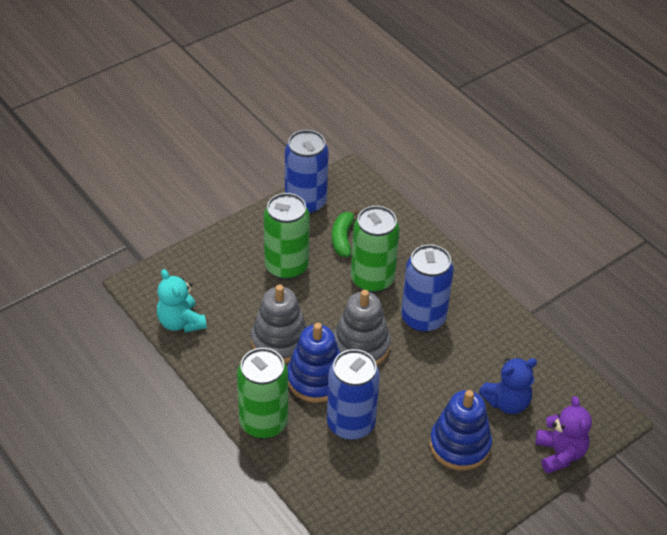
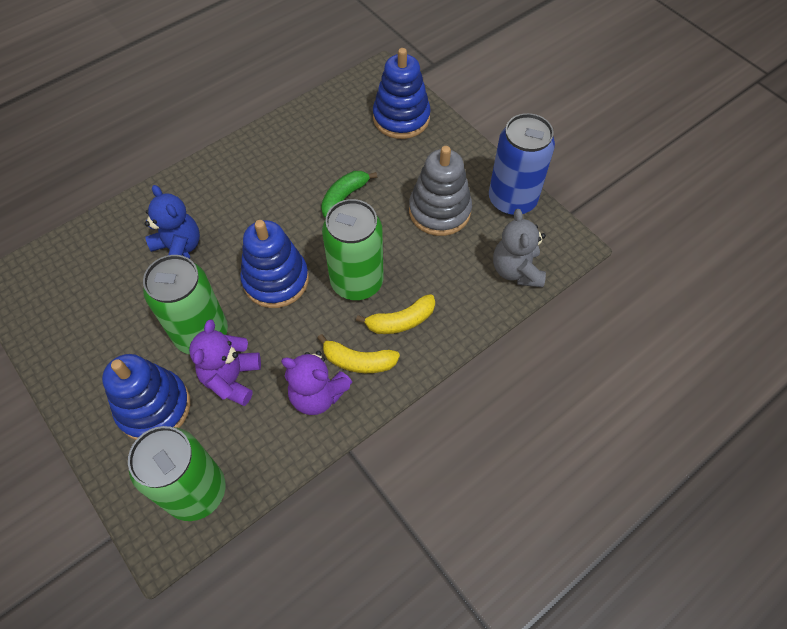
blue can: [285,130,329,214] [327,349,380,440] [401,245,454,333] = 3 -> [489,113,555,216] = 1
blue stacking toy: [287,323,340,403] [430,390,492,471] = 2 -> [102,354,190,440] [240,220,309,308] [373,48,431,139] = 3
grey stacking toy: [251,285,307,363] [334,290,391,365] = 2 -> [409,146,472,236] = 1
grey teddy bear: none = 0 -> [493,209,546,288] = 1
purple teddy bear: [536,396,592,474] = 1 -> [189,319,261,406] [281,351,352,415] = 2
turquoise teddy bear: [157,269,207,333] = 1 -> none = 0
yellow banana: none = 0 -> [317,334,400,373] [356,294,435,334] = 2

